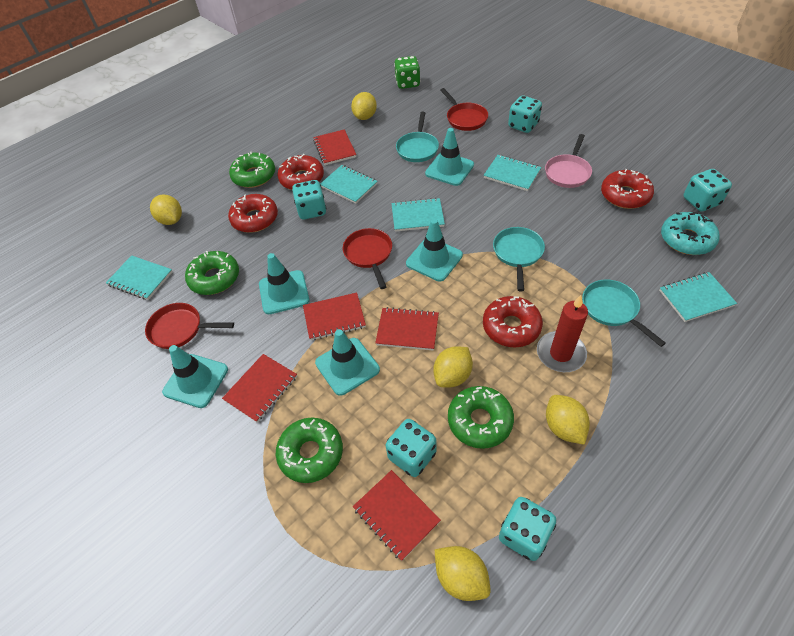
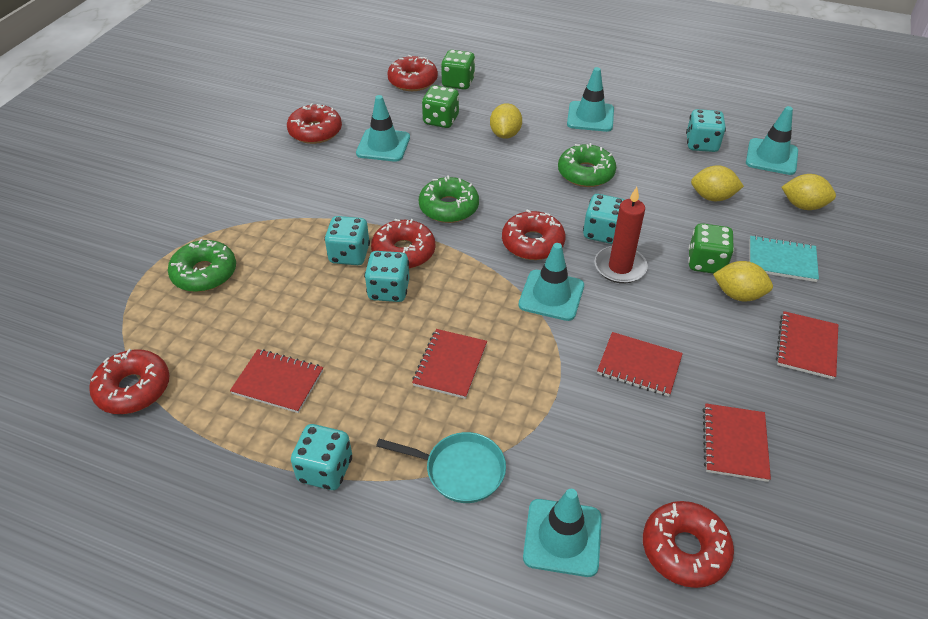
green dice: [394,56,420,89] = 1 -> [422,85,459,128] [441,50,475,90] [688,223,734,274] = 3
green donut: [185,251,239,295] [229,151,275,188] [276,418,343,483] [448,386,514,449] = 4 -> [168,239,236,292] [419,175,479,223] [558,143,616,187] = 3
pink pan: [545,134,592,188] = 1 -> none = 0
red donut: [228,194,278,233] [277,154,324,190] [483,296,543,347] [601,169,654,209] = 4 -> [89,349,169,414] [287,103,342,144] [371,219,435,269] [387,55,438,91] [502,210,565,260] [643,501,734,588] = 6
red pan: [145,303,234,349] [343,228,392,289] [440,88,488,131] = 3 -> none = 0
turquoise donut: [661,212,720,255] = 1 -> none = 0
turquoise notebook: [106,255,172,300] [320,165,378,204] [391,198,445,232] [484,155,541,191] [659,272,737,322] = 5 -> [750,235,819,282] = 1
turquoise pan: [396,112,439,162] [493,227,545,291] [582,280,666,347] = 3 -> [376,432,506,503] = 1
yellow lemon: [150,194,182,225] [351,92,377,120] [433,346,473,388] [435,546,491,601] [546,395,590,445] = 5 -> [490,103,522,139] [691,165,744,201] [713,261,773,301] [781,174,836,210] = 4

